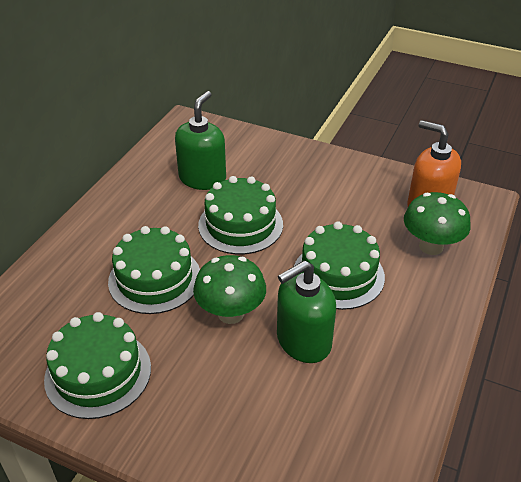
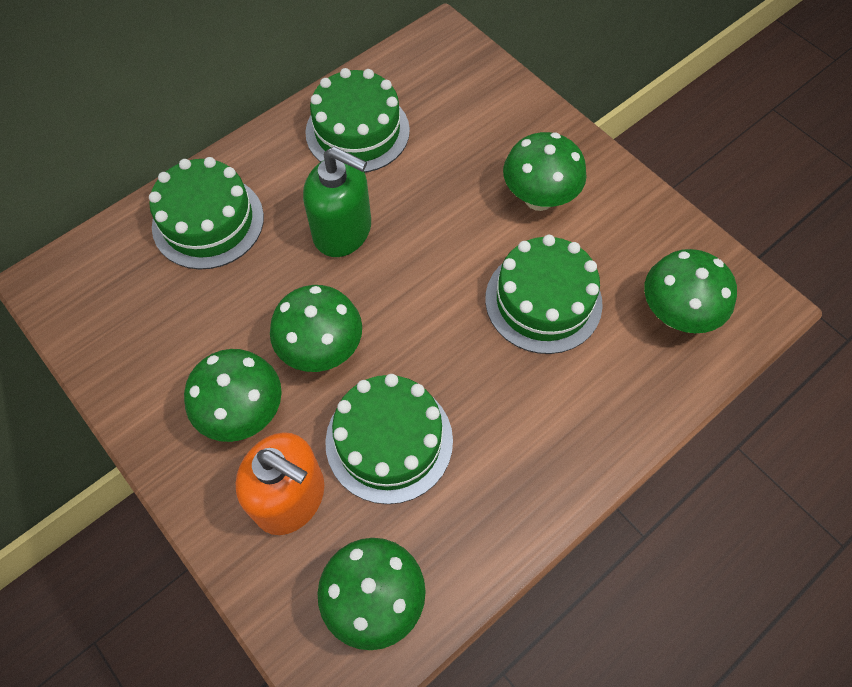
green mushroom: [193,255,266,324] [404,192,471,255] = 2 -> [184,349,282,442] [270,285,362,372] [318,538,426,650] [503,132,587,211] [644,249,737,333] = 5
green soap dispenser: [175,91,226,190] [277,260,336,363] = 2 -> [303,147,371,257] = 1

